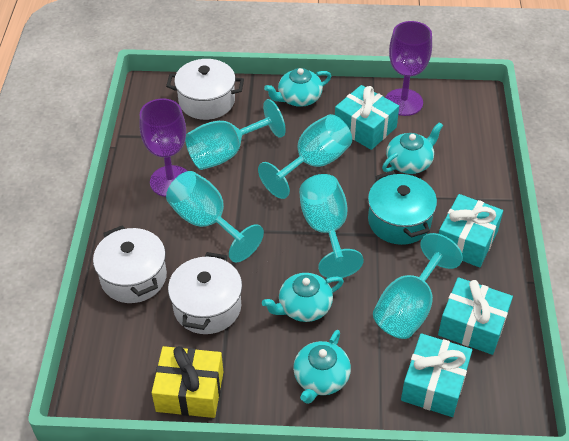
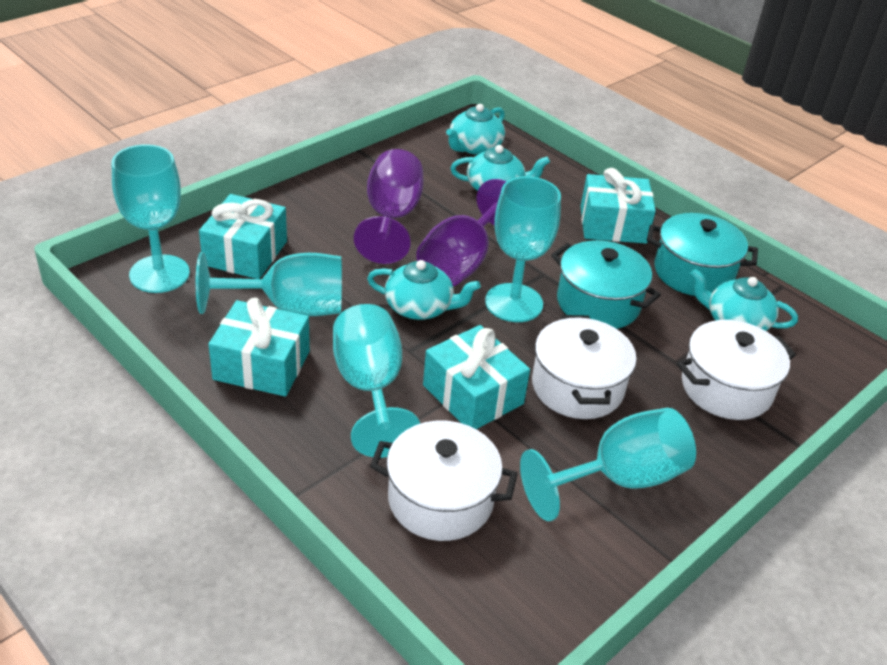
turquoise pot: [368,171,437,245] = 1 -> [551,240,661,329] [647,213,758,296] = 2
yellow gift: [152,346,224,418] = 1 -> none = 0

